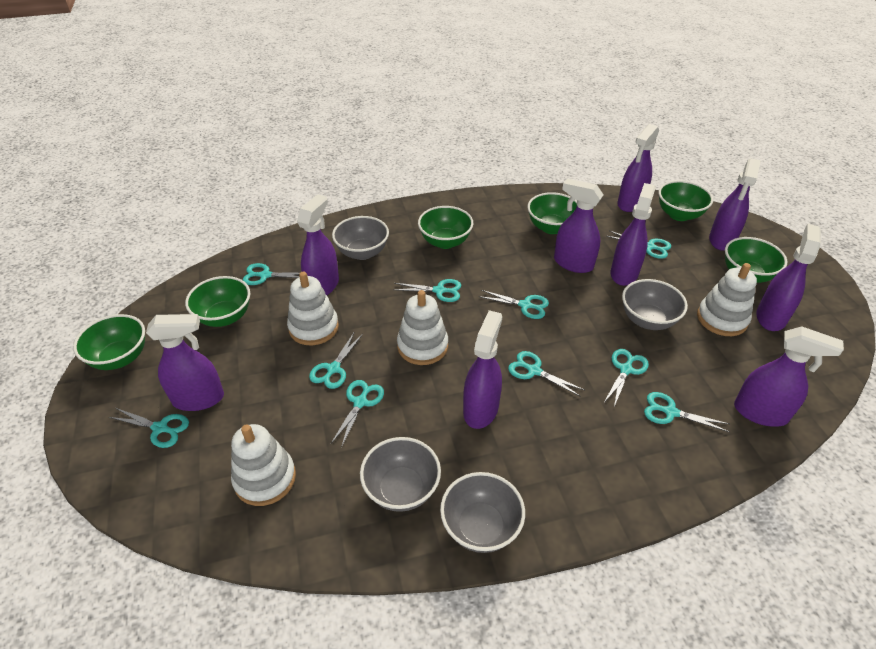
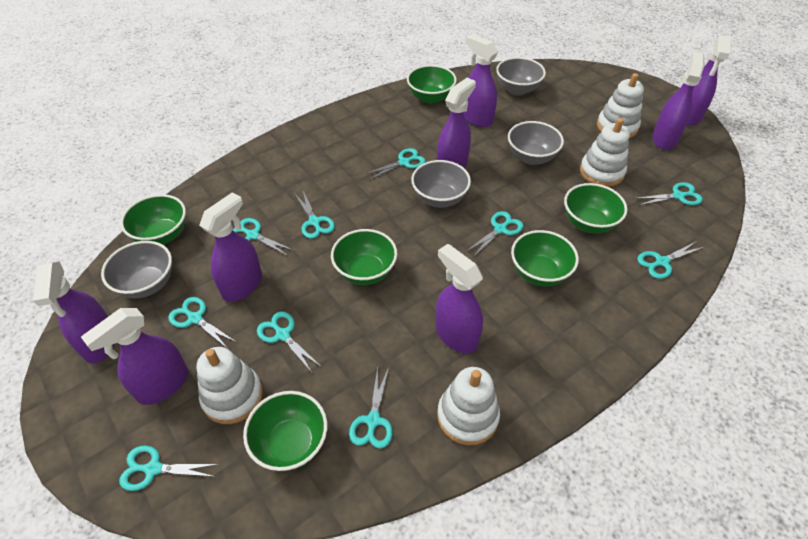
purple spray bottle: [146,314,224,411] [297,194,339,295] [463,310,502,429] [554,179,603,273] [611,183,656,286] [617,124,659,212] [709,158,761,251] [734,326,844,426] [756,224,821,331] = 9 -> [33,261,115,363] [81,308,188,405] [199,192,262,302] [436,244,483,353] [437,78,476,168] [463,34,498,127] [652,51,704,150] [687,35,731,125] = 8

